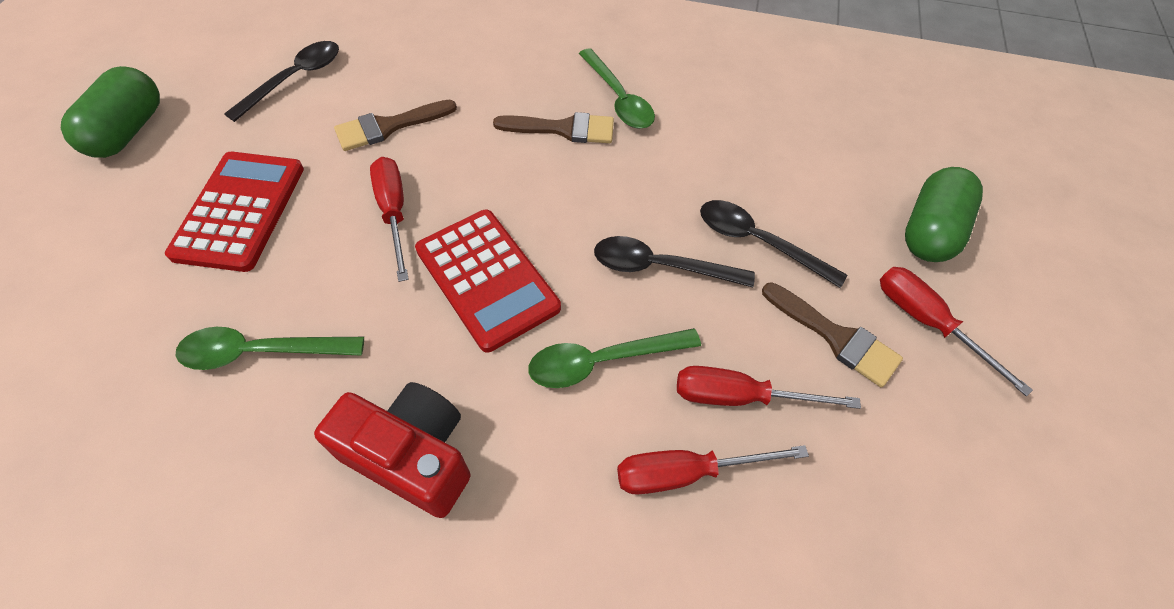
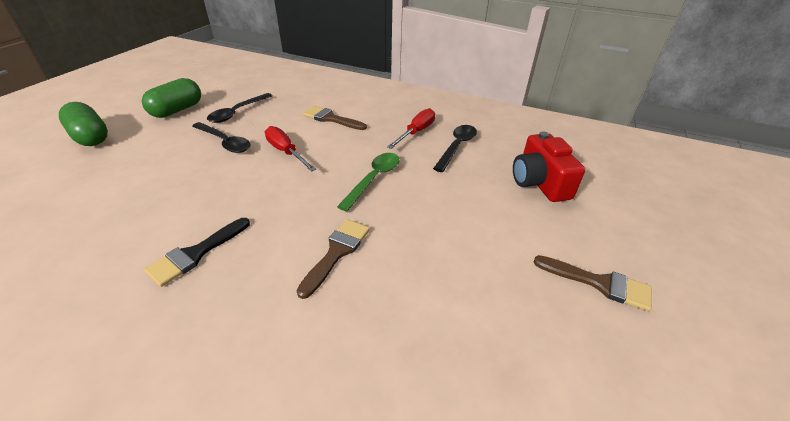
black brush: none = 0 -> [144,218,250,287] = 1
green spoon: [176,327,364,370] [528,328,701,388] [579,49,655,129] = 3 -> [337,153,399,211] = 1
red calculator: [165,152,304,272] [415,210,561,352] = 2 -> none = 0
red screwdriver: [370,157,409,282] [617,445,809,495] [677,366,861,409] [880,267,1033,396] = 4 -> [265,126,316,172] [387,108,435,149] = 2

